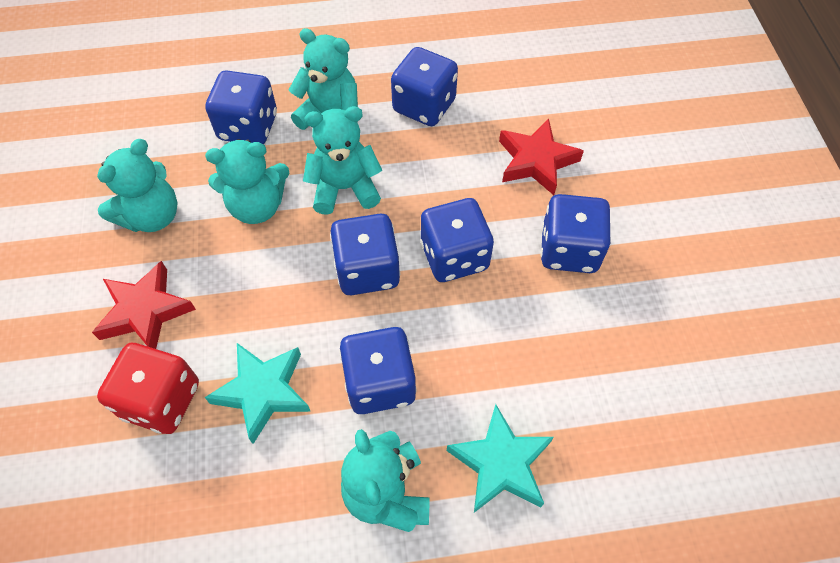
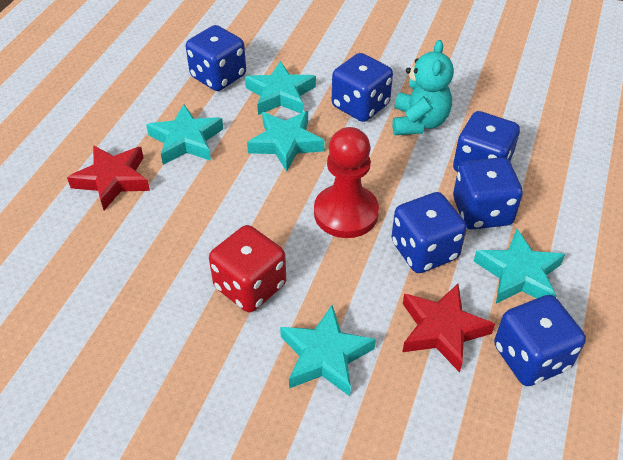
red pawn: none = 0 -> [314,127,379,238] = 1
turquoise star: [205,343,311,444] [447,404,554,513] = 2 -> [146,104,223,165] [245,61,316,115] [247,111,325,172] [280,305,376,396] [474,229,565,304] = 5
turquoise teddy bear: [97,139,178,232] [205,139,289,224] [289,28,358,130] [303,106,382,215] [341,429,430,532] = 5 -> [392,40,454,135] = 1

